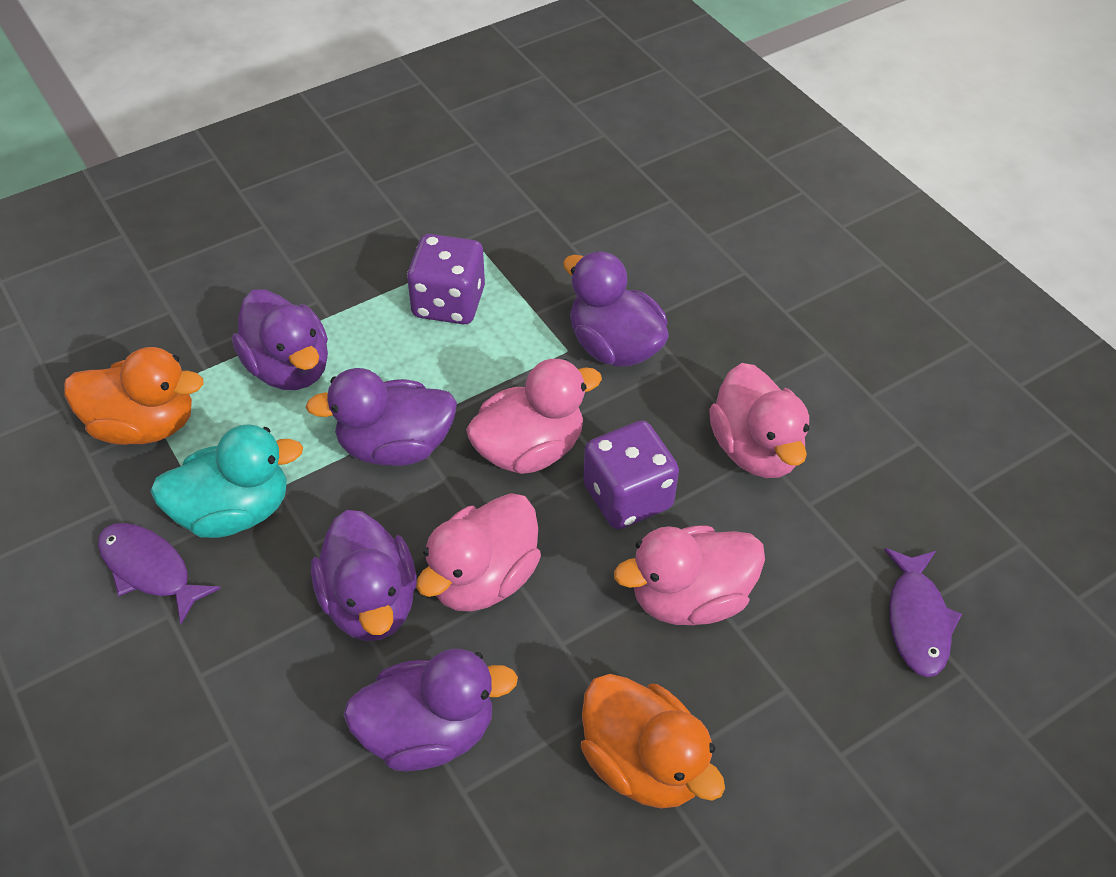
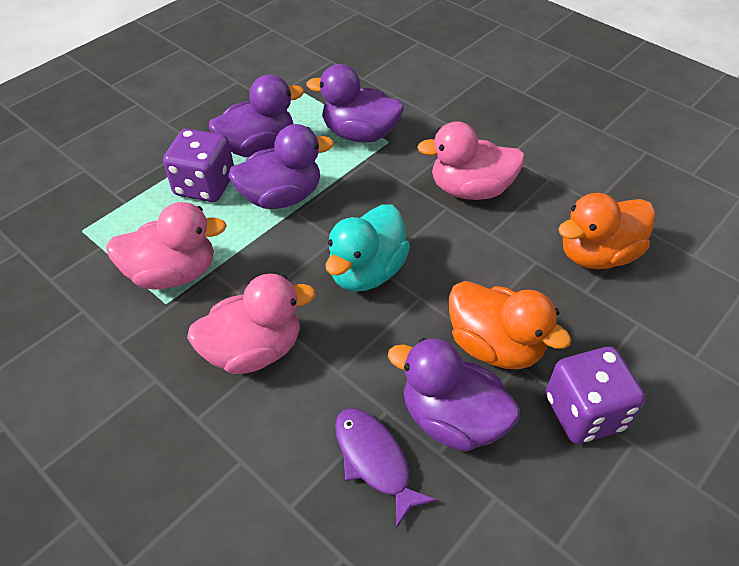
pink duck: [416,493,541,612] [466,359,602,474] [614,526,765,625] [709,363,809,478] = 4 -> [106,202,227,290] [187,274,316,374] [417,121,525,200] = 3
purple duck: [232,289,328,390] [306,368,457,466] [311,510,416,641] [343,649,518,771] [563,251,669,367] = 5 -> [209,75,304,157] [228,124,334,209] [306,64,404,143] [388,338,520,452] = 4
purple fish: [98,523,221,624] [884,548,962,677] = 2 -> [335,408,437,528] = 1

